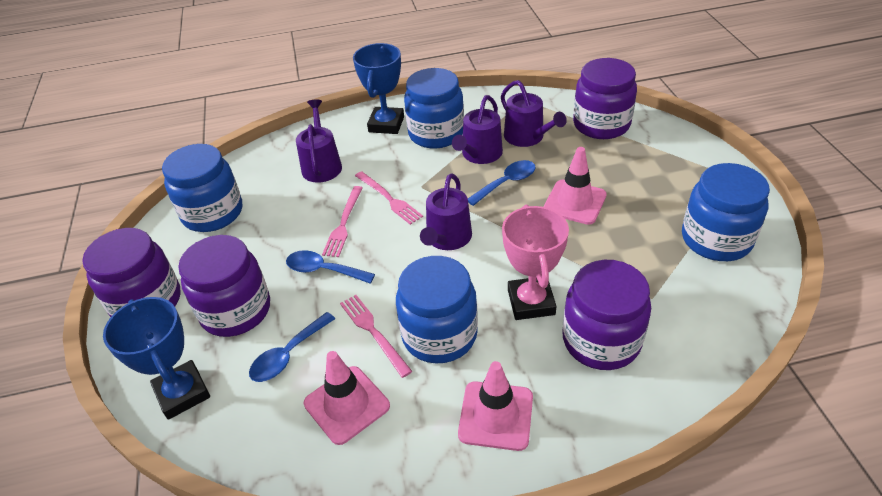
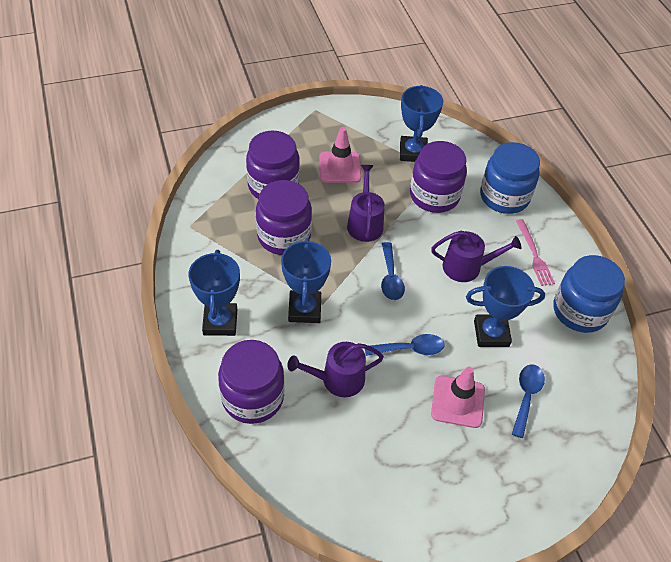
blue jar: [162,144,242,232] [396,256,478,363] [404,68,464,149] [682,163,770,261] = 4 -> [480,142,540,214] [554,255,625,333] = 2
blue trophy: [103,297,210,420] [353,43,404,134] = 2 -> [188,250,240,336] [281,238,331,323] [400,85,443,162] [466,266,545,347] = 4
pink fork: [322,186,363,257] [340,295,412,378] [355,171,423,225] = 3 -> [516,219,555,286] = 1
pink traffic cone: [304,351,390,445] [458,361,533,451] [544,147,607,225] = 3 -> [319,127,361,183] [431,367,485,428] = 2
pink trophy: [502,204,569,320] = 1 -> none = 0
purple watering can: [296,99,342,183] [420,174,472,250] [452,95,503,164] [501,80,567,147] = 4 -> [287,342,384,397] [347,165,385,242] [431,231,521,282] = 3

